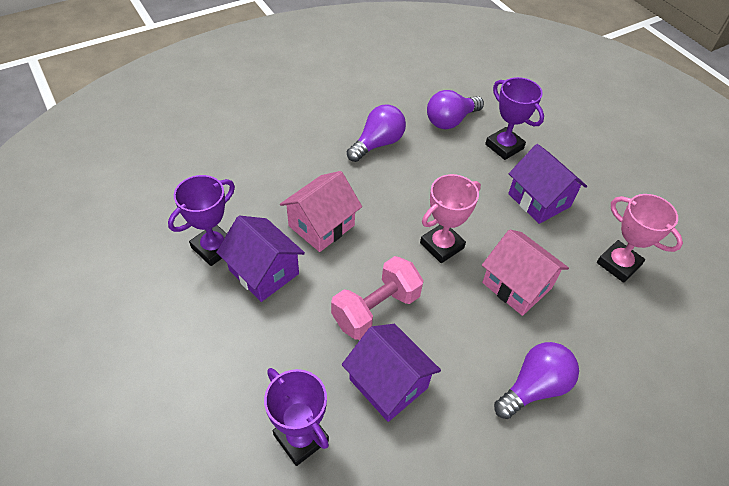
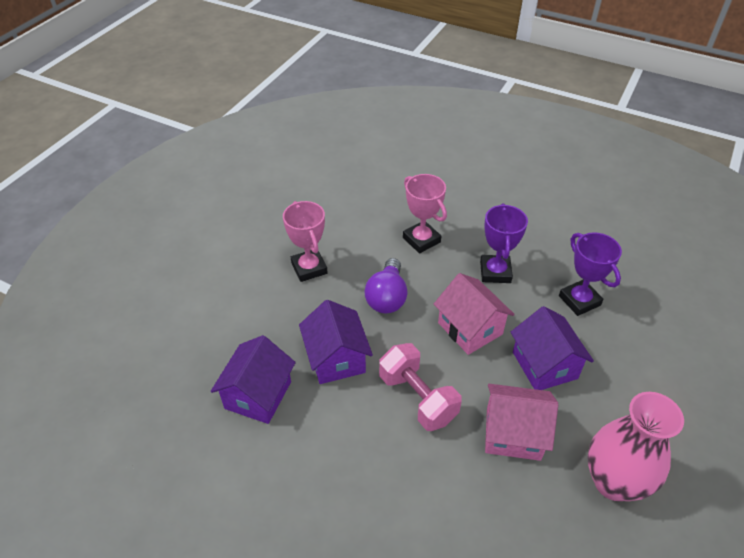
pink vase: none = 0 -> [587,392,684,501] = 1
purple light bulb: [347,104,406,162] [427,90,484,129] [494,342,579,419] = 3 -> [364,258,408,313] = 1
purple trophy: [168,175,235,266] [264,368,329,466] [485,77,544,160] = 3 -> [480,203,528,283] [559,232,622,316] = 2

